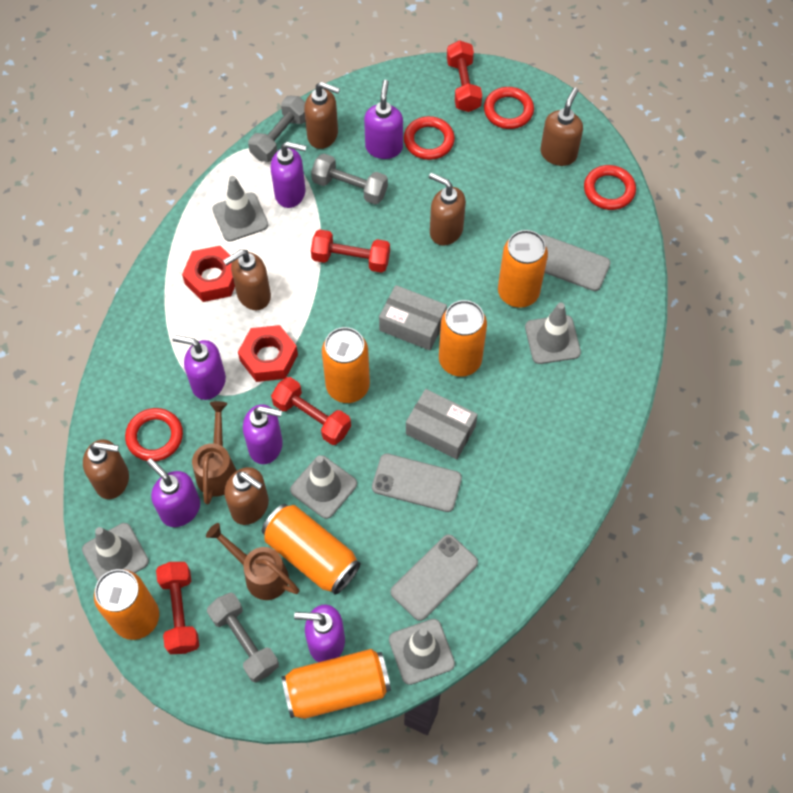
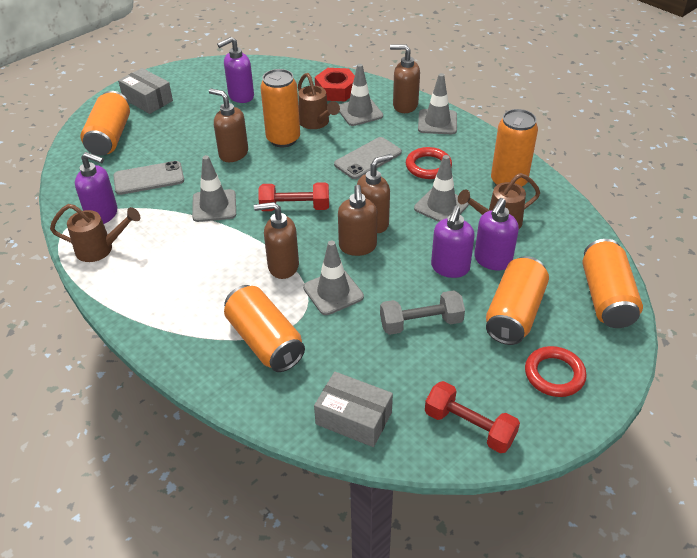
brown soap dispenser: [83,439,129,499] [223,249,271,310] [224,467,269,525] [304,82,340,149] [429,173,466,246] [540,87,583,166] = 6 -> [209,88,248,162] [254,202,299,279] [338,185,377,256] [357,154,393,233] [390,44,420,113] = 5
brown watering can: [192,401,237,504] [206,523,300,600] = 2 -> [50,204,141,262] [298,73,340,129] [458,173,540,229] = 3
grey dumbbell: [207,592,279,683] [248,96,305,162] [311,154,388,205] = 3 -> [380,290,465,335] = 1
grey phone: [372,453,462,512] [390,534,478,621] [540,235,611,291] = 3 -> [113,161,184,195] [334,137,402,179] = 2
purple soap dispenser: [147,458,200,527] [173,335,226,400] [243,404,283,464] [270,142,306,208] [294,605,345,662] [364,80,403,159] = 6 -> [75,152,118,224] [217,37,254,103] [431,206,475,278] [474,198,519,270] = 4
red dumbbell: [156,562,199,654] [271,377,351,445] [311,229,390,273] [447,40,482,112] = 4 -> [259,182,329,211] [425,381,520,453] = 2
red nut: [182,246,235,302] [238,325,298,382] = 2 -> [315,68,355,101] = 1
red ring: [125,408,183,461] [404,116,455,160] [484,87,534,129] [584,165,636,210] = 4 -> [406,147,452,179] [525,346,587,397] = 2

